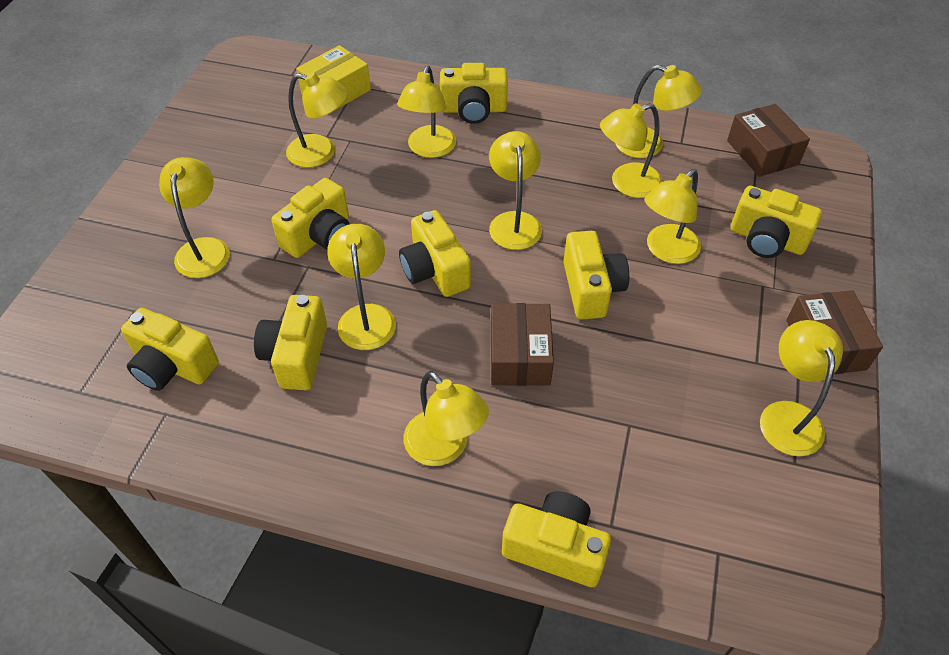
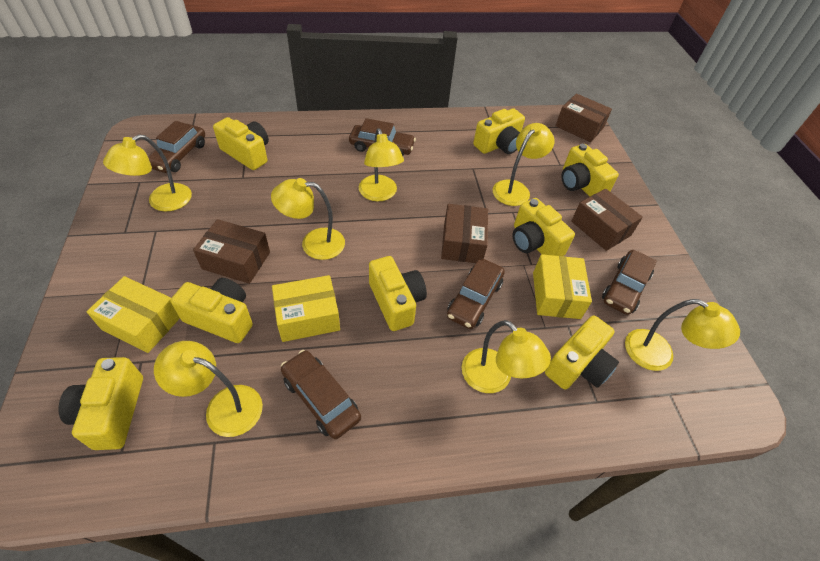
brown box: [491,303,554,386] [727,104,810,177] [786,290,883,374] = 3 -> [193,219,270,284] [441,204,488,263] [556,94,612,142] [571,189,643,251] = 4
brown car: none = 0 -> [148,121,205,173] [281,350,361,439] [349,118,416,156] [447,259,505,329] [602,250,657,315] = 5
yellow box: [296,45,371,114] = 1 -> [86,276,180,353] [272,275,340,342] [533,254,592,319] = 3
yellow lamp: [159,157,230,278] [286,72,348,168] [327,224,396,350] [397,66,456,158] [404,371,489,466] [489,131,542,250] [600,103,663,198] [615,65,702,158] [645,169,701,264] [760,320,843,456] = 10 -> [103,135,192,212] [154,341,263,437] [271,178,345,260] [359,128,404,201] [462,320,551,393] [493,123,554,206] [625,299,740,371] = 7

